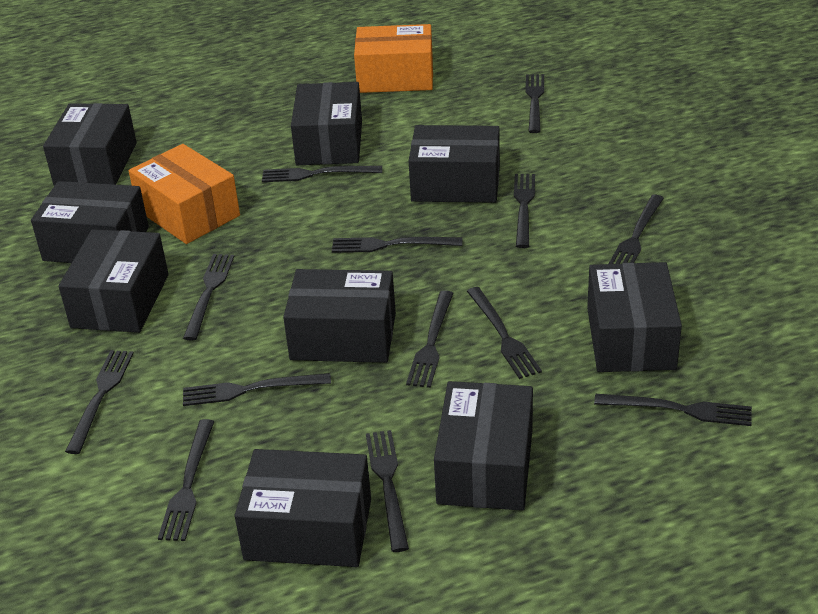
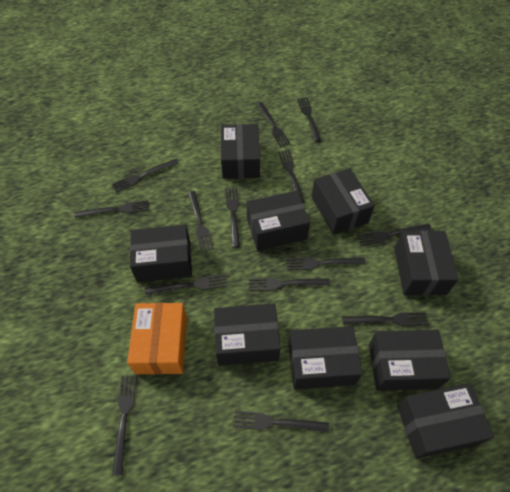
black fork: [65,350,134,454] [158,419,215,541] [183,254,234,341] [183,373,331,406] [262,165,382,182] [332,237,462,253] [366,430,409,552] [406,290,454,388] [467,287,542,379] [514,174,535,248] [526,74,544,133] [594,394,752,426] [609,195,664,264] = 13 -> [74,200,149,218] [112,159,179,192] [112,375,137,476] [145,274,227,295] [188,191,214,252] [225,187,240,248] [233,410,329,433] [249,278,330,291] [257,102,291,147] [279,150,305,203] [286,257,366,270] [297,97,321,142] [342,312,428,326] [357,224,432,246] = 14
orange box: [129,144,240,244] [354,24,433,93] = 2 -> [127,303,187,374] = 1

